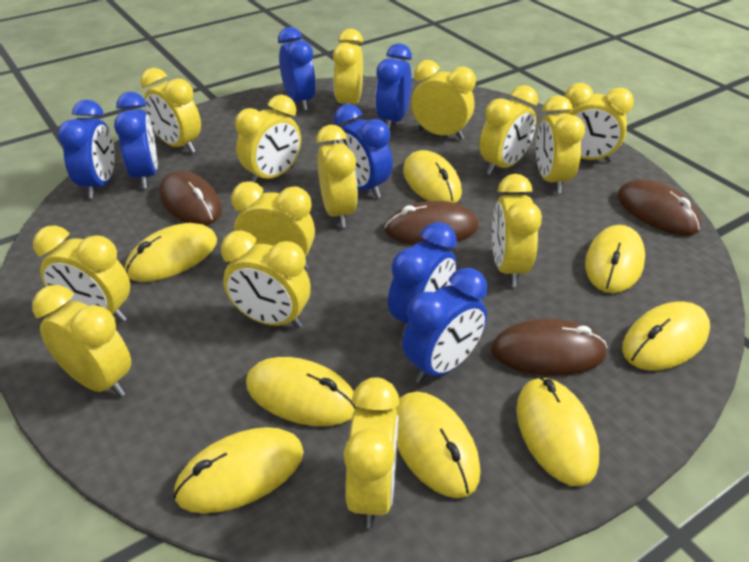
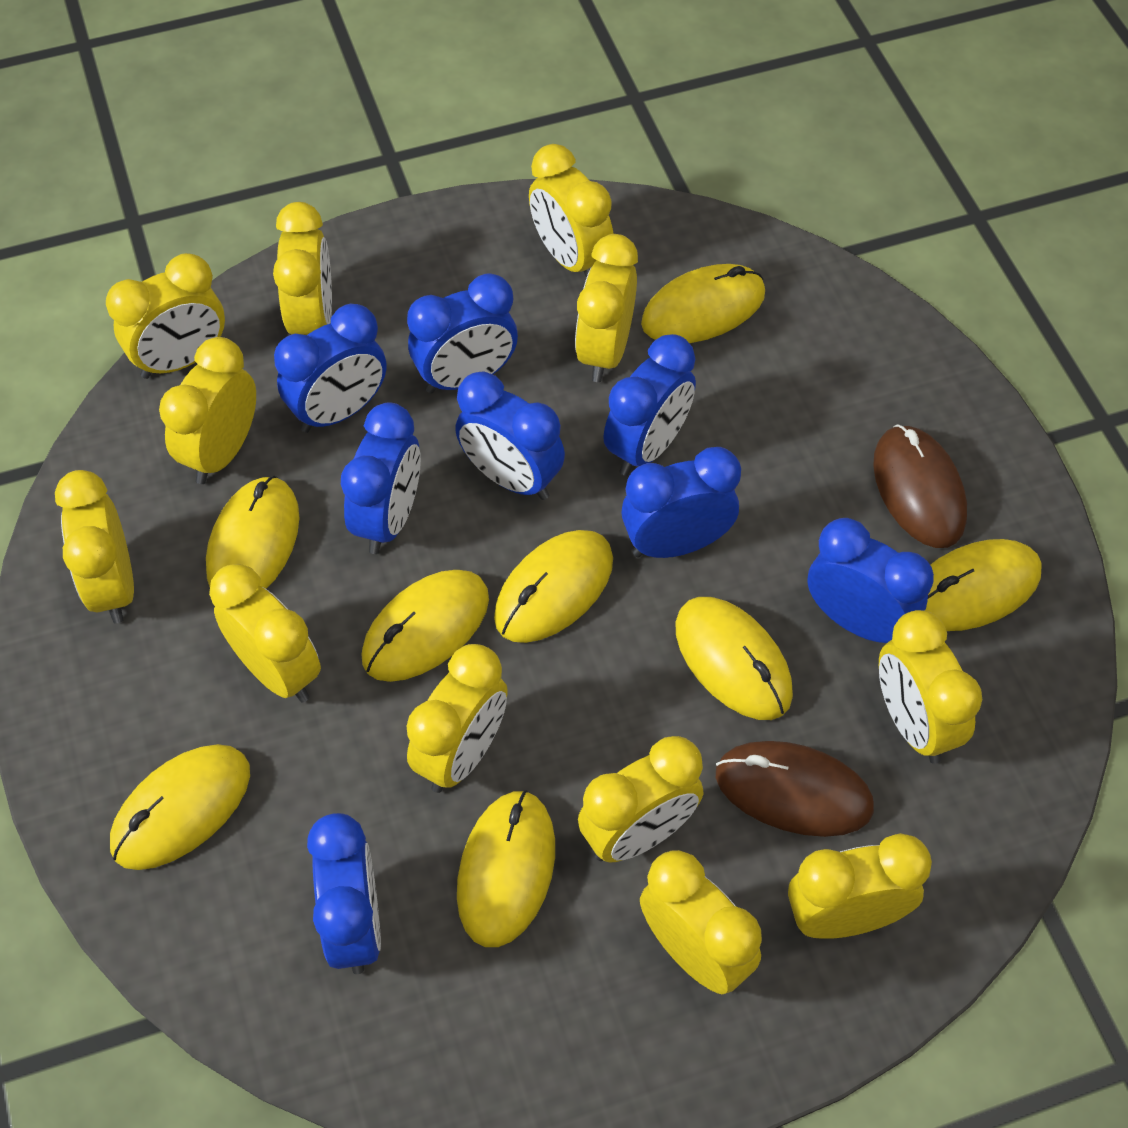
blue clock: [58,100,115,198] [114,92,158,189] [278,27,316,111] [332,104,393,198] [375,44,412,130] [388,222,457,336] [402,268,487,383] = 7 -> [274,304,386,433] [307,813,381,974] [341,403,421,554] [407,273,518,394] [455,372,565,500] [603,334,696,476] [622,447,741,558] [807,518,934,643] = 8
brown mouse: [159,171,222,225] [385,201,479,245] [491,318,608,376] [618,179,701,235] = 4 -> [716,741,874,837] [873,424,967,548] = 2
yellow clock: [32,285,131,397] [33,225,130,322] [141,68,201,153] [221,230,311,329] [231,181,315,269] [235,95,301,183] [316,125,358,228] [333,29,363,105] [344,377,400,528] [412,60,476,140] [479,85,538,175] [492,174,542,287] [536,95,585,193] [563,83,634,163] = 14 -> [55,470,134,623] [106,253,225,379] [159,337,256,484] [209,564,321,702] [273,202,332,335] [407,644,508,793] [529,144,613,278] [575,234,638,382] [578,736,703,863] [640,850,762,994] [788,833,932,939] [879,610,982,764] = 12

